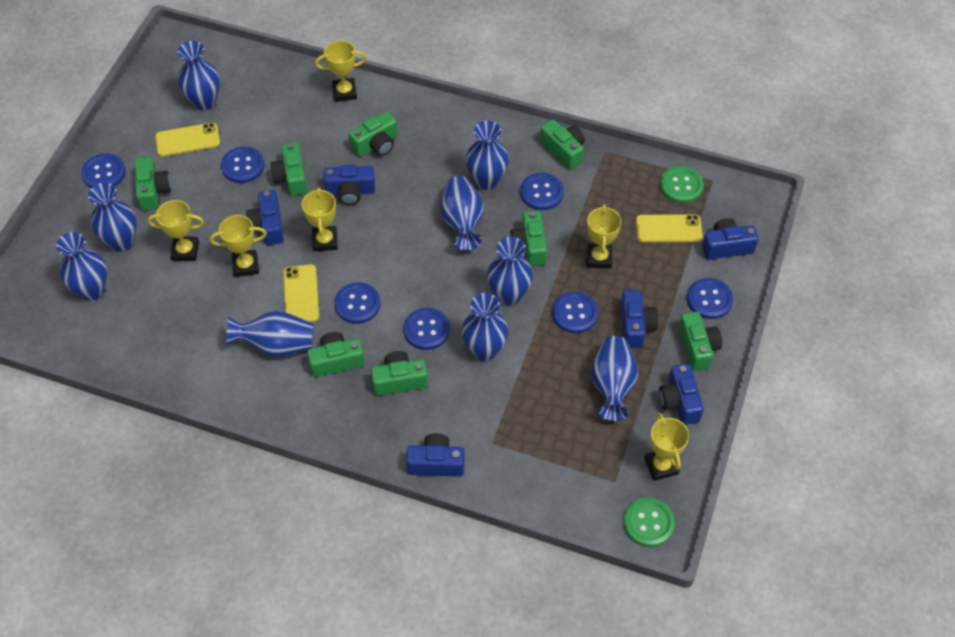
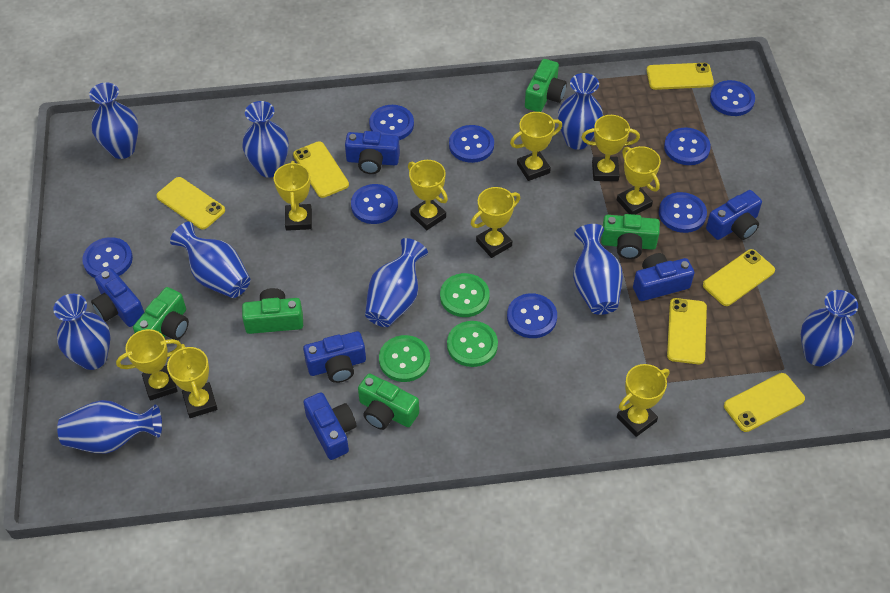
blue button: [81,153,126,188] [221,147,265,183] [334,282,381,324] [404,308,450,350] [520,173,564,210] [552,292,598,333] [687,278,733,319] = 7 -> [82,237,133,278] [351,184,398,224] [369,105,414,140] [449,125,494,163] [507,293,557,338] [659,192,707,233] [664,127,711,165] [710,80,755,116] = 8
green button: [623,498,675,547] [660,166,704,203] = 2 -> [379,335,430,382] [440,273,490,317] [447,321,498,367] = 3
green camera: [135,157,171,211] [270,142,307,196] [307,332,365,377] [349,111,398,157] [371,351,428,396] [510,211,547,266] [540,120,585,170] [678,312,722,371] = 8 -> [133,287,189,340] [242,288,303,334] [358,373,419,430] [525,59,567,112] [601,214,660,259] = 5
yellow phone: [155,122,220,157] [283,265,319,322] [636,214,703,242] = 3 -> [156,177,225,229] [293,141,349,198] [646,63,714,90] [667,298,707,364] [703,249,775,306] [724,373,805,432] = 6
yellow trophy: [147,200,204,261] [210,215,267,277] [302,187,338,252] [315,40,367,102] [587,204,622,269] [645,413,689,481] = 6 -> [116,329,181,401] [167,344,217,418] [274,161,312,231] [408,160,448,230] [471,187,520,258] [510,112,562,181] [581,115,640,181] [617,146,661,215] [617,364,670,437] = 9

